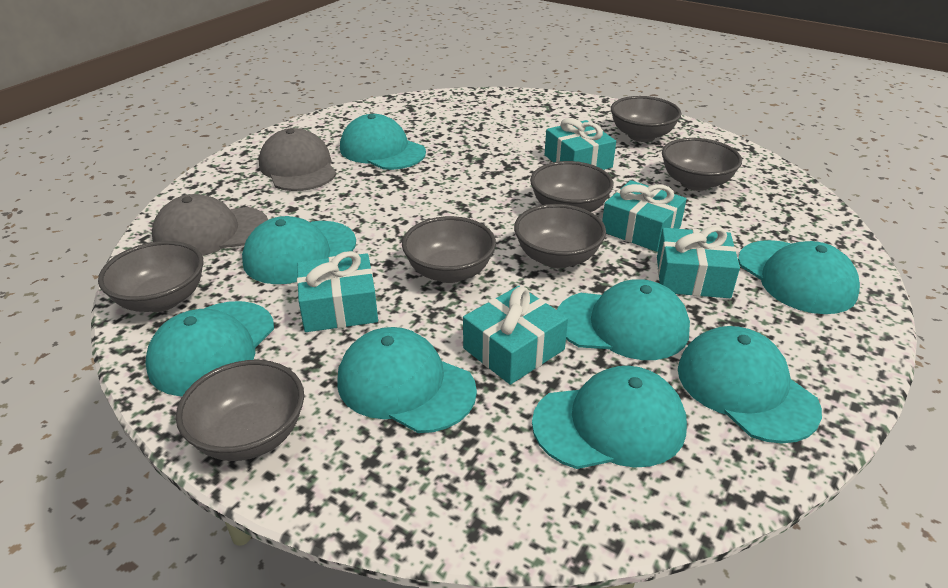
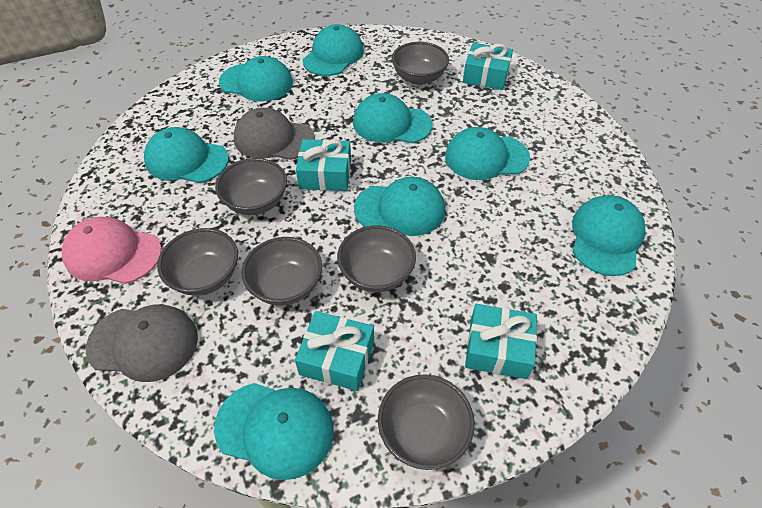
grey bowl: [98,241,204,312] [176,360,304,461] [402,216,496,283] [514,204,606,268] [530,161,614,212] [611,96,681,142] [662,138,742,191] = 7 -> [157,228,238,296] [215,158,287,215] [242,237,322,306] [337,225,416,292] [378,374,475,470] [392,42,449,85] = 6
pink cap: none = 0 -> [62,217,162,284] = 1
turquoise gift: [297,251,378,332] [463,286,568,385] [545,118,616,170] [602,180,687,252] [657,226,740,298] = 5 -> [295,311,374,391] [296,139,351,191] [463,43,513,90] [465,304,537,379] = 4

